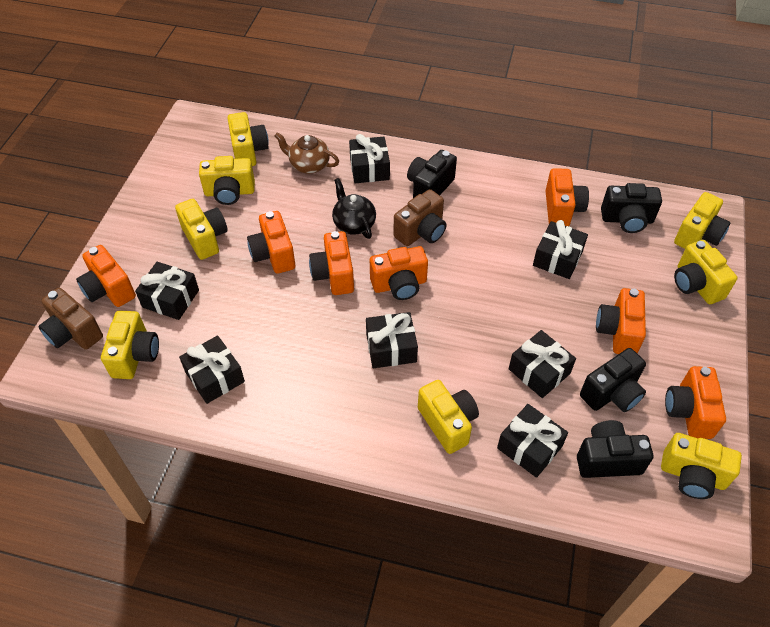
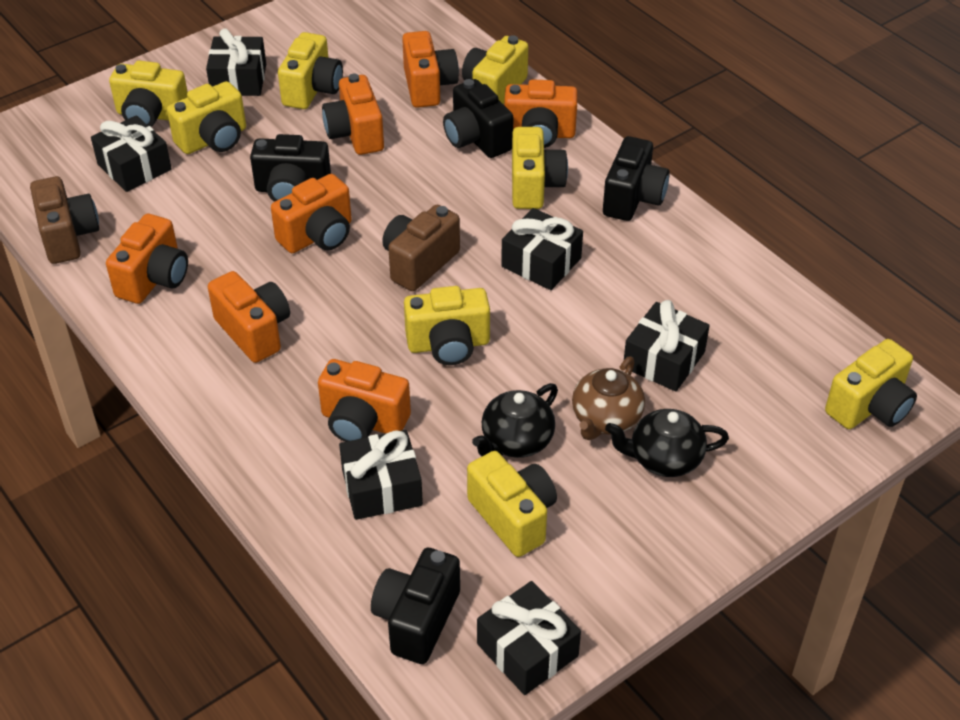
black gift: [135,262,199,320] [179,335,245,404] [349,134,390,183] [366,312,418,368] [497,404,568,478] [509,330,576,398] [533,220,588,279] = 7 -> [91,115,172,192] [206,28,266,96] [339,430,423,520] [477,581,581,695] [501,208,583,290] [624,300,710,392] = 6
black teapot: [332,178,376,239] = 1 -> [472,383,558,458] [605,409,729,477] = 2

